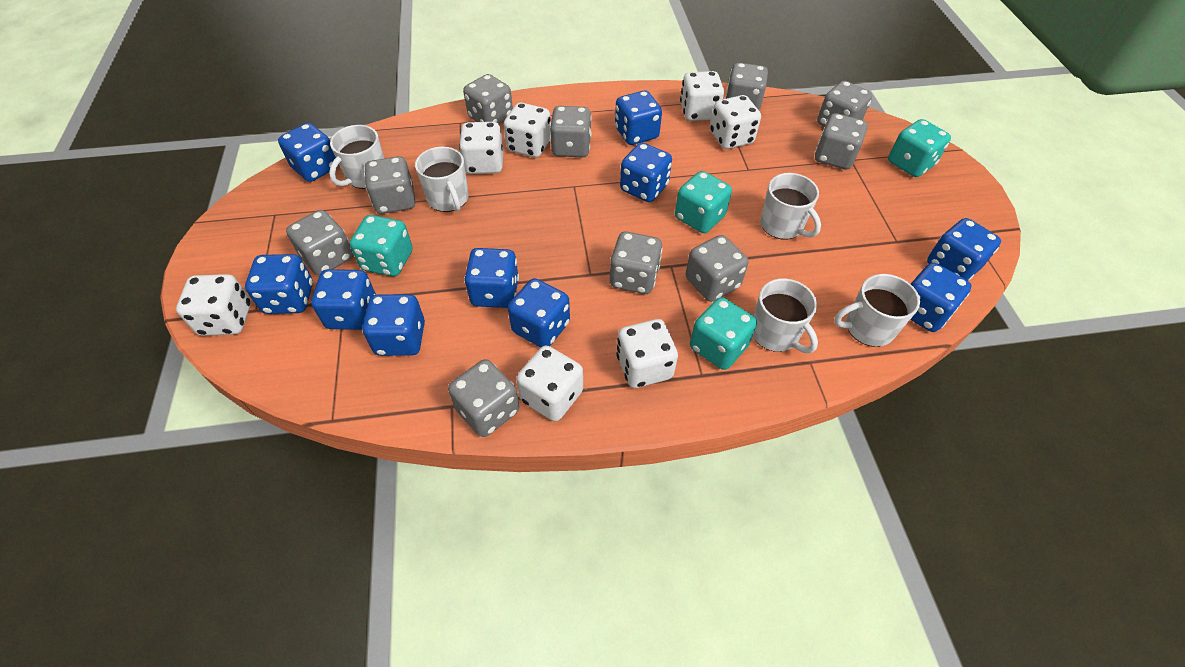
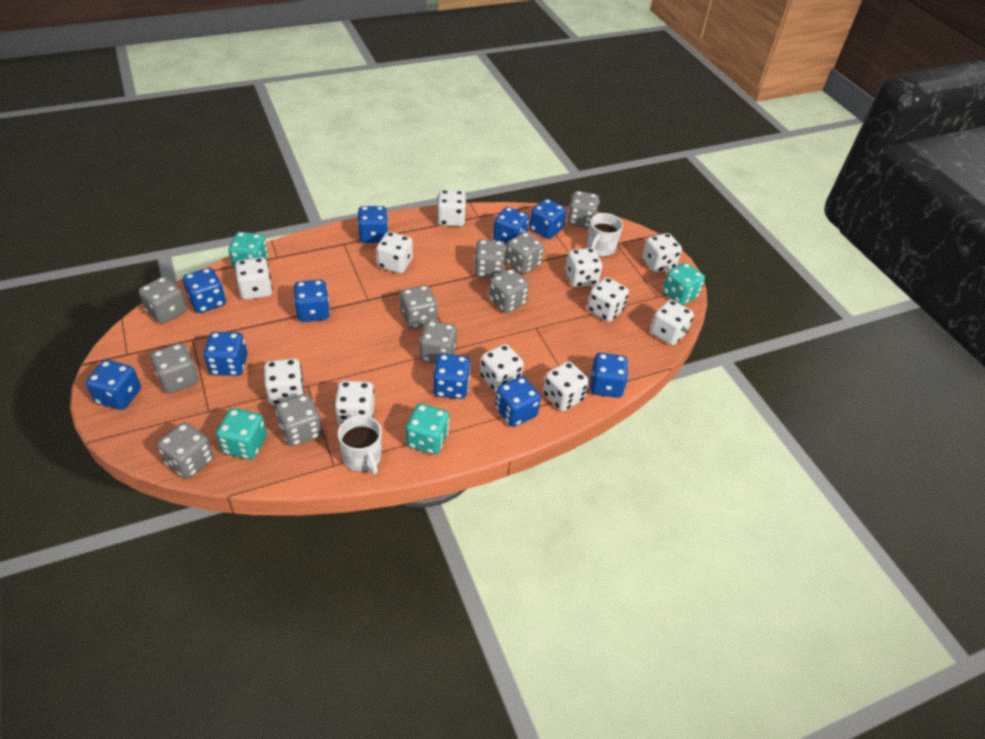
white dice: [176,274,251,336] [459,122,504,174] [504,103,551,158] [516,346,583,421] [616,319,678,388] [680,71,724,121] [710,95,761,149] = 7 -> [235,257,273,300] [264,358,304,405] [334,381,375,425] [376,232,413,273] [437,190,466,226] [480,344,524,392] [543,361,589,411] [565,248,602,287] [587,277,629,322] [642,233,682,273] [650,300,694,345] = 11
white mug: [329,125,384,189] [415,147,469,212] [753,278,818,353] [760,173,821,240] [834,274,920,347] = 5 -> [338,415,382,475] [587,213,623,257] = 2

